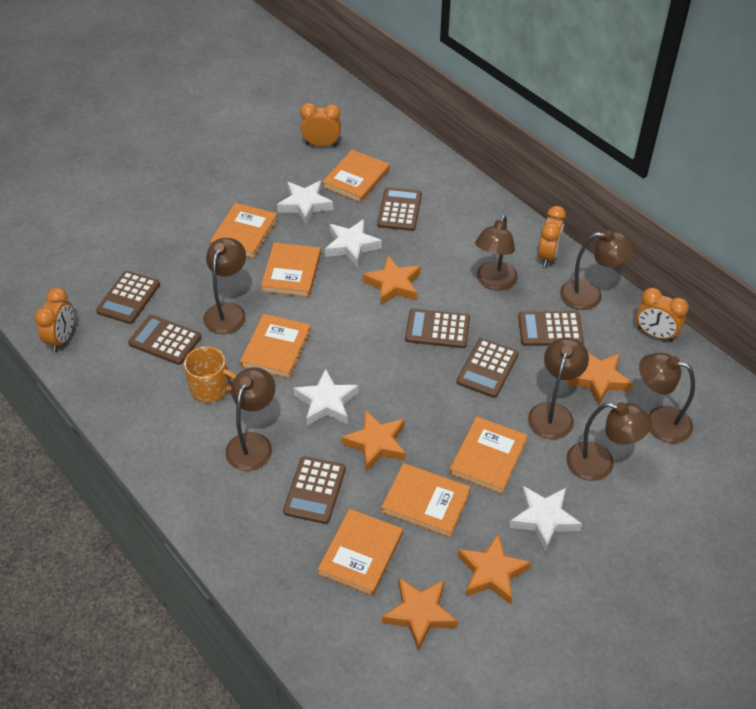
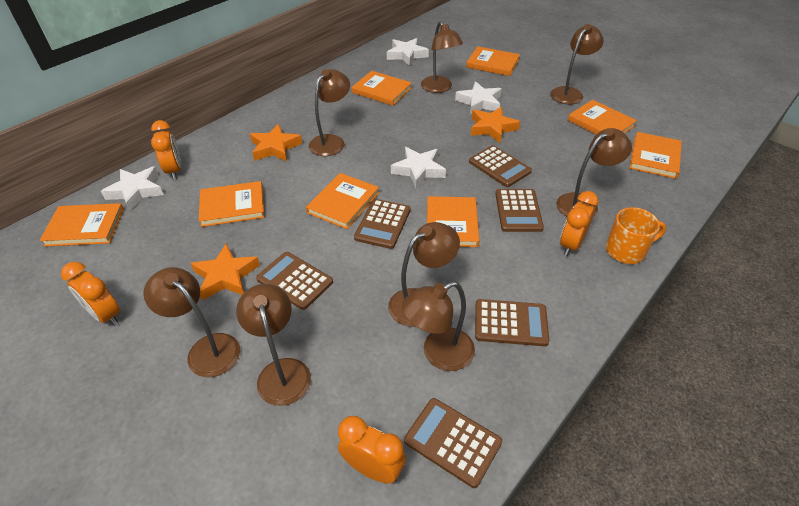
brown calculator: [96,271,160,324] [128,315,201,365] [283,456,346,524] [377,187,422,231] [405,309,470,348] [457,338,519,398] [518,311,584,346] = 7 -> [256,252,333,310] [354,199,411,249] [404,398,502,488] [469,145,532,187] [475,299,549,346] [496,189,544,232] = 6
brown lamp: [203,238,246,334] [225,367,275,471] [475,215,518,290] [528,337,589,439] [560,230,635,310] [566,402,652,481] [639,353,695,443] = 7 -> [143,267,240,377] [236,284,311,406] [309,69,350,156] [388,222,460,327] [402,281,475,371] [421,21,463,93] [550,24,604,104] [557,128,632,217] = 8
orange book: [210,203,278,258] [240,314,311,378] [261,243,321,297] [318,509,403,596] [322,150,390,202] [381,463,470,537] [449,416,528,494] = 7 -> [39,203,124,247] [199,181,265,227] [306,173,379,229] [352,71,412,106] [427,196,479,247] [466,46,520,76] [568,100,637,135] [629,132,682,179] = 8
orange star: [341,410,406,472] [363,255,421,305] [382,578,458,651] [458,534,531,605] [567,353,633,406] = 5 -> [191,243,260,300] [250,124,302,162] [470,107,520,143] = 3

